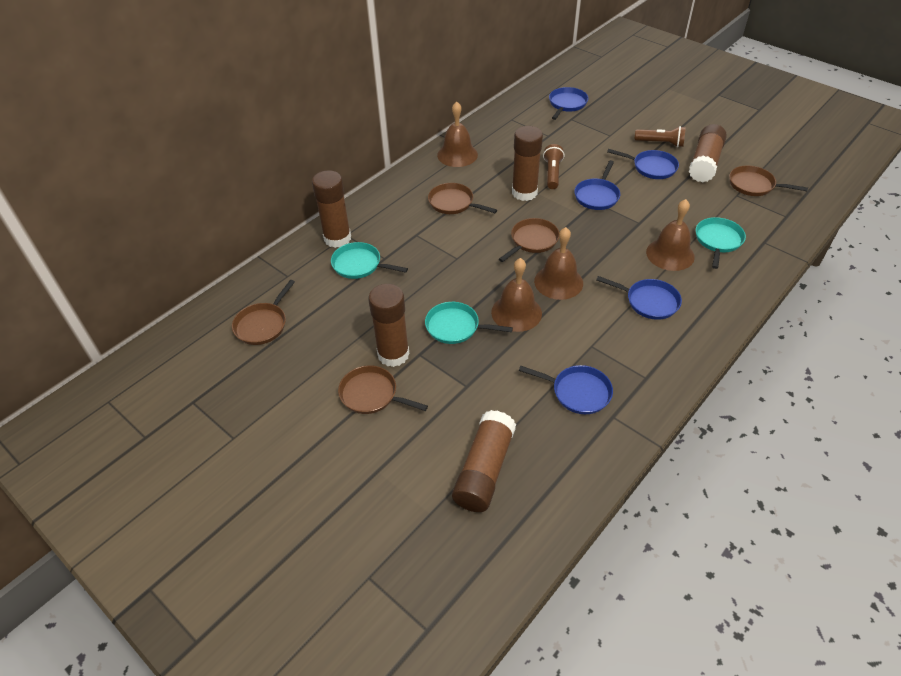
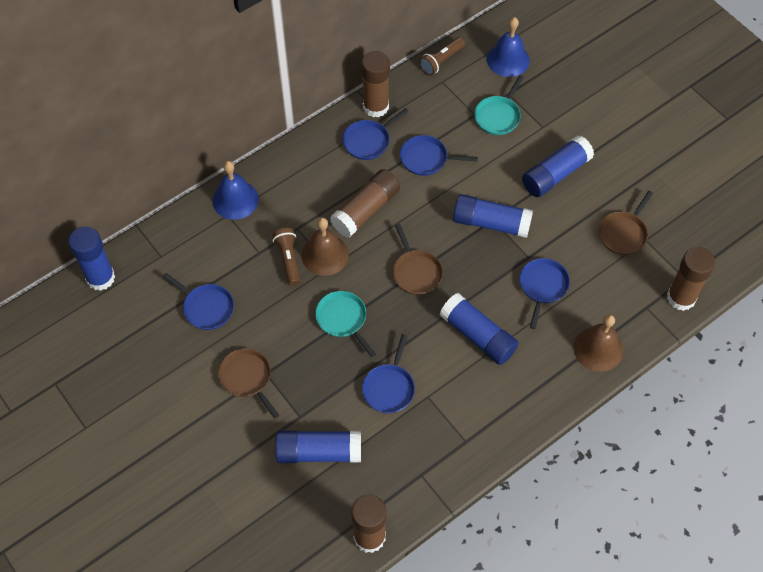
blue bell: none = 0 -> [212,161,259,220] [487,17,530,77] = 2
blue glue stick: none = 0 -> [68,226,115,291] [275,430,361,463] [440,293,519,365] [453,194,533,238] [522,136,594,197] = 5
brown bell: [437,101,478,167] [491,258,542,332] [534,227,583,300] [646,199,695,271] = 4 -> [301,217,349,276] [574,315,623,372] = 2
brown glue stick: [312,170,351,248] [368,284,409,367] [452,410,516,512] [512,126,543,201] [689,124,727,183] = 5 -> [330,169,400,238] [351,495,387,553] [361,51,390,117] [667,247,715,311] = 4
brown pan: [232,280,295,345] [338,365,428,414] [428,183,497,214] [499,218,559,262] [729,165,808,196] = 5 -> [218,349,279,419] [393,224,443,295] [599,191,653,255] = 3
turquoise pan: [331,242,408,279] [425,302,513,344] [696,217,746,269] = 3 -> [315,291,376,357] [474,75,524,135] = 2

